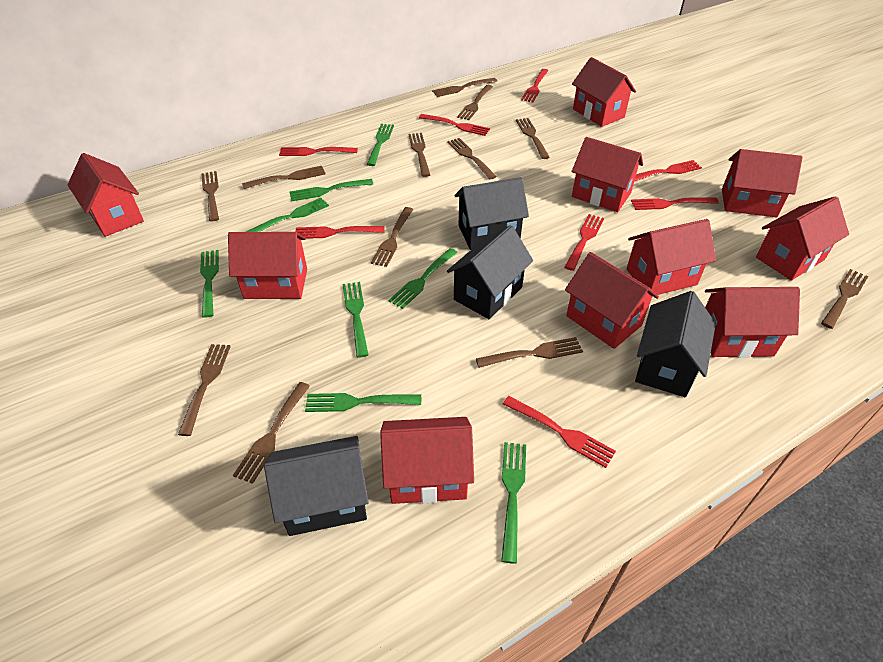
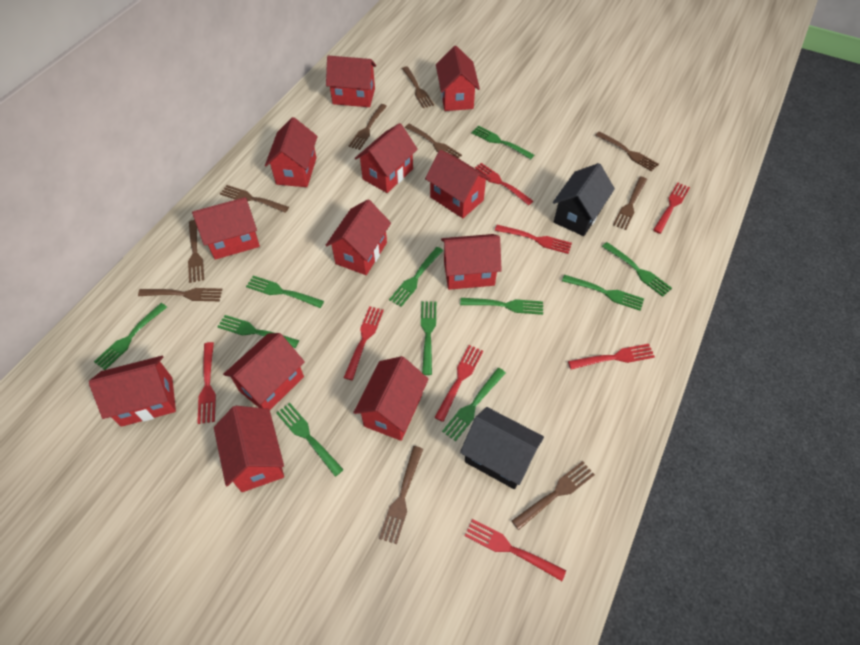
black house: [264,436,369,536] [447,225,533,319] [454,177,529,250] [635,291,716,397] = 4 -> [460,407,544,489] [553,163,615,236] = 2
brown fork: [178,344,231,436] [201,171,219,221] [233,382,310,484] [242,166,325,189] [371,207,413,267] [409,133,430,177] [432,78,497,97] [447,138,497,179] [457,85,493,120] [476,337,583,368] [516,118,550,159] [821,269,868,329] = 12 -> [138,288,222,301] [188,220,204,283] [220,185,289,213] [349,104,387,150] [379,446,423,544] [402,66,434,108] [405,124,462,158] [512,461,595,530] [595,132,659,171] [613,176,647,230] = 10
green fork: [200,250,219,318] [246,198,329,232] [290,179,373,201] [305,393,421,412] [343,282,368,357] [367,124,394,166] [389,248,458,309] [501,442,526,564] = 8 -> [94,303,167,370] [217,315,299,348] [246,276,324,308] [276,403,344,477] [389,247,443,307] [421,301,436,375] [442,368,506,441] [460,298,543,315] [471,126,534,159] [562,275,644,311] [602,242,672,297] = 11
red house: [68,153,144,237] [228,232,307,299] [380,417,474,504] [565,252,659,349] [572,57,636,127] [572,137,643,212] [626,219,716,296] [705,287,800,358] [722,149,803,217] [756,196,849,281] = 10 -> [89,356,176,427] [192,197,260,260] [214,406,284,492] [223,333,305,410] [265,117,318,187] [326,56,376,107] [326,199,391,275] [353,356,429,441] [355,123,418,193] [425,150,491,218] [436,46,480,111] [441,234,502,290] = 12

